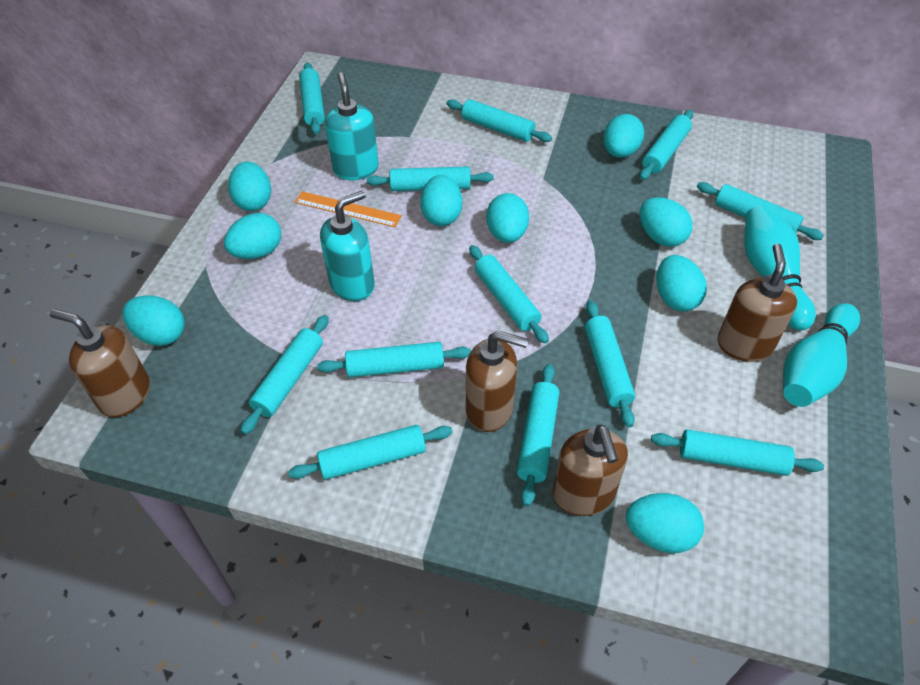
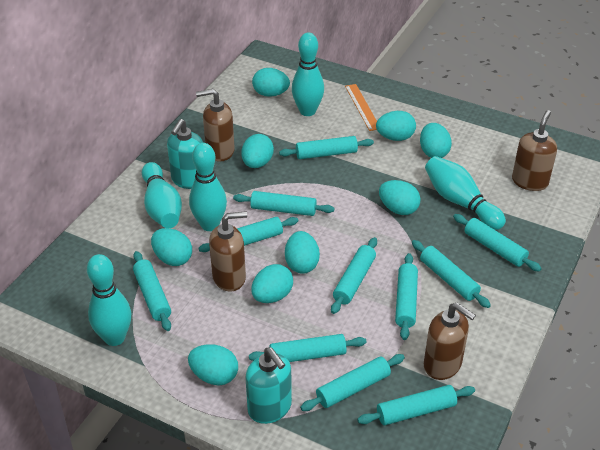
turquoise bowling pin: [744,205,816,331] [783,303,860,407] = 2 -> [87,254,131,346] [142,162,182,228] [189,143,227,231] [292,33,324,116] [425,156,506,230] = 5
turquoise rolling pin: [241,315,329,435] [288,425,452,480] [299,63,325,134] [317,342,471,377] [367,167,494,191] [446,99,552,142] [469,245,549,344] [517,364,559,506] [585,301,635,427] [640,110,693,180] [651,429,824,476] [697,182,824,240] = 12 -> [133,251,171,331] [199,217,298,252] [233,191,334,216] [249,334,367,362] [279,136,374,159] [300,354,405,411] [331,237,377,314] [357,385,475,425] [395,253,418,340] [412,240,491,308] [453,214,542,272] = 11

